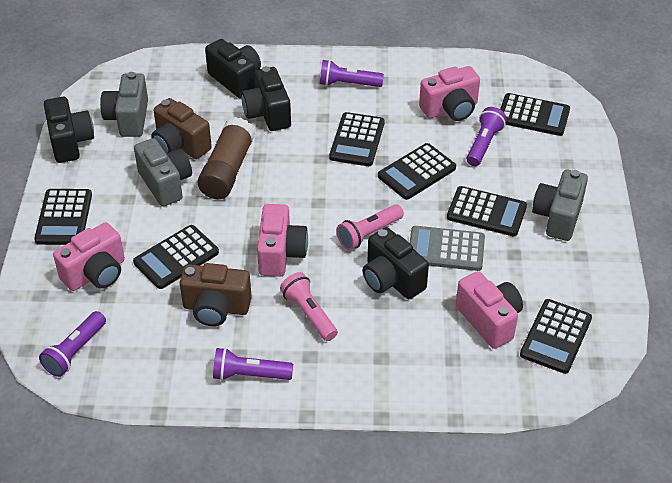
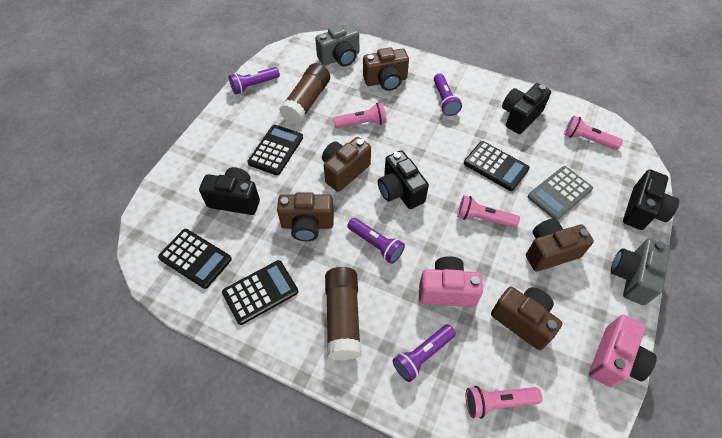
black calculator: [34,189,92,245] [133,225,219,289] [329,112,385,166] [378,143,456,200] [447,186,527,236] [500,93,570,136] [520,299,592,374] = 7 -> [158,229,232,289] [222,260,298,325] [247,125,303,175] [464,141,530,191] = 4
brown camera: [151,98,212,159] [180,263,252,326] = 2 -> [277,192,334,241] [322,137,371,192] [363,47,409,91] [491,287,562,350] [526,218,594,272] = 5
brown glue stick: [197,117,256,199] = 1 -> [279,63,330,125] [325,267,361,360] = 2
grey camera: [100,72,148,137] [134,138,192,207] [532,169,588,241] = 3 -> [315,24,359,66] [611,238,670,305] = 2
pink camera: [53,222,125,291] [257,204,308,277] [419,66,480,121] [456,271,523,349] = 4 -> [419,256,483,307] [589,315,657,387] = 2
pink flashlight: [280,272,338,341] [336,204,404,250] = 2 -> [333,103,387,128] [457,195,520,228] [466,386,542,419] [564,116,623,150] = 4

